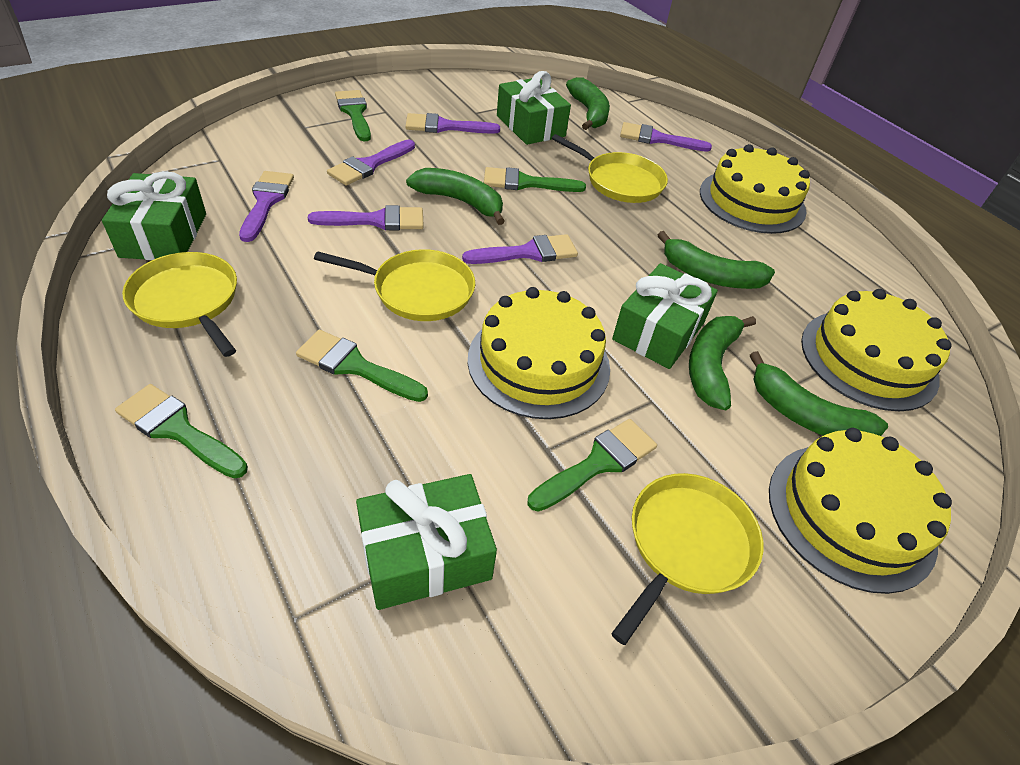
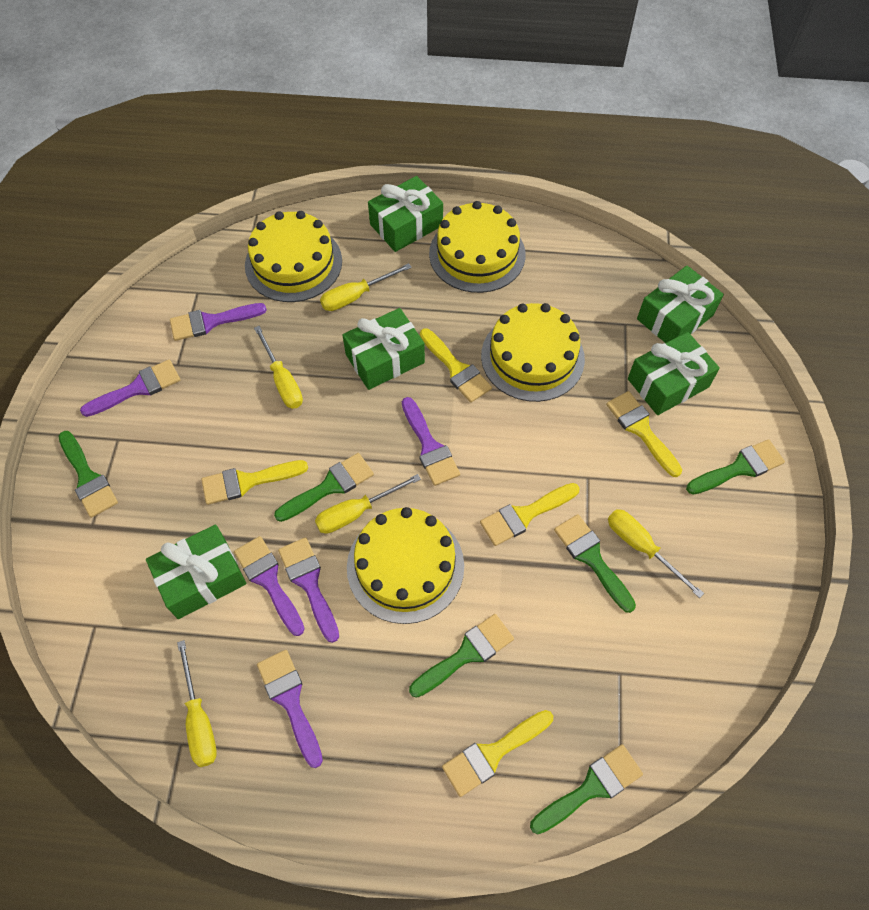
green banana: [406,168,505,225] [566,77,610,130] [658,231,775,289] [689,316,756,410] [750,351,888,436] = 5 -> none = 0
green brush: [115,384,248,479] [296,330,428,402] [335,90,371,141] [484,167,586,192] [528,419,657,512] = 5 -> [58,431,118,518] [274,453,374,522] [409,614,514,698] [530,744,643,834] [554,514,636,613] [686,439,785,495] = 6
green gift: [102,171,206,260] [356,474,497,610] [497,71,571,145] [612,263,718,369] = 4 -> [146,524,246,619] [342,308,425,390] [368,176,443,252] [628,332,720,415] [637,265,724,343] = 5
yellow brush: none = 0 -> [201,460,308,505] [420,328,492,403] [442,710,553,797] [480,483,580,546] [606,391,682,477] = 5
yellow pan: [122,252,237,357] [314,249,475,321] [552,134,668,203] [611,473,763,645] = 4 -> none = 0
yellow screwdriver: none = 0 -> [177,640,217,767] [254,326,303,409] [315,474,421,534] [320,263,412,311] [608,509,704,598] = 5

